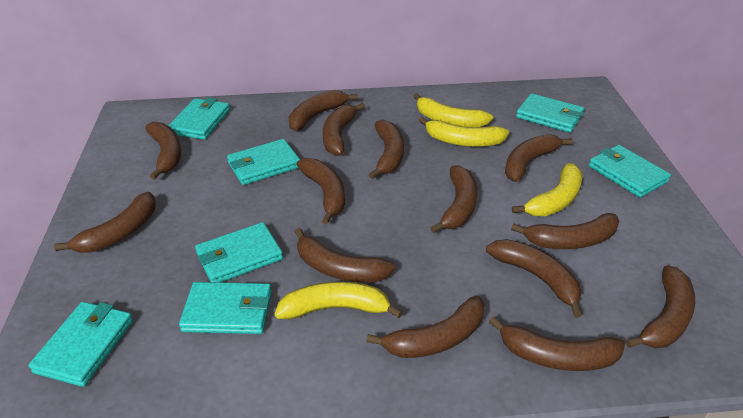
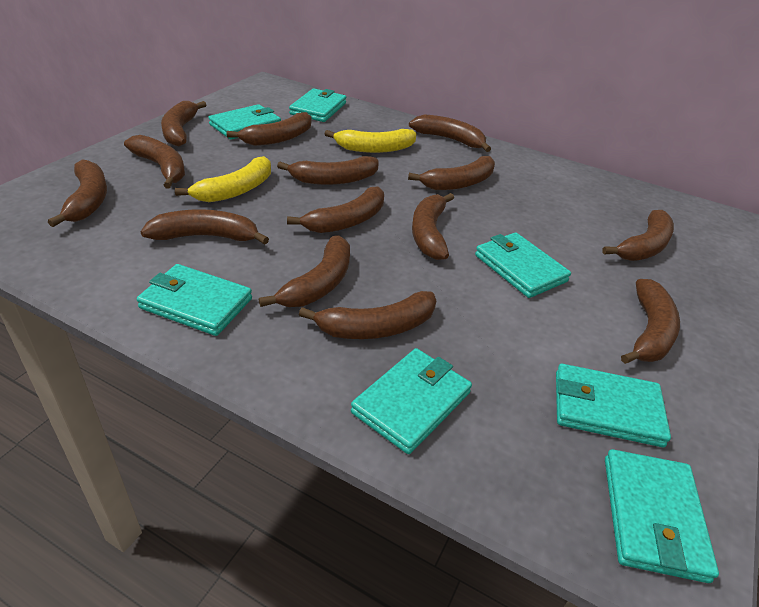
yellow banana: [275,282,403,319] [413,93,493,127] [419,117,509,147] [512,163,582,216] = 4 -> [175,156,271,202] [325,129,416,153] = 2

